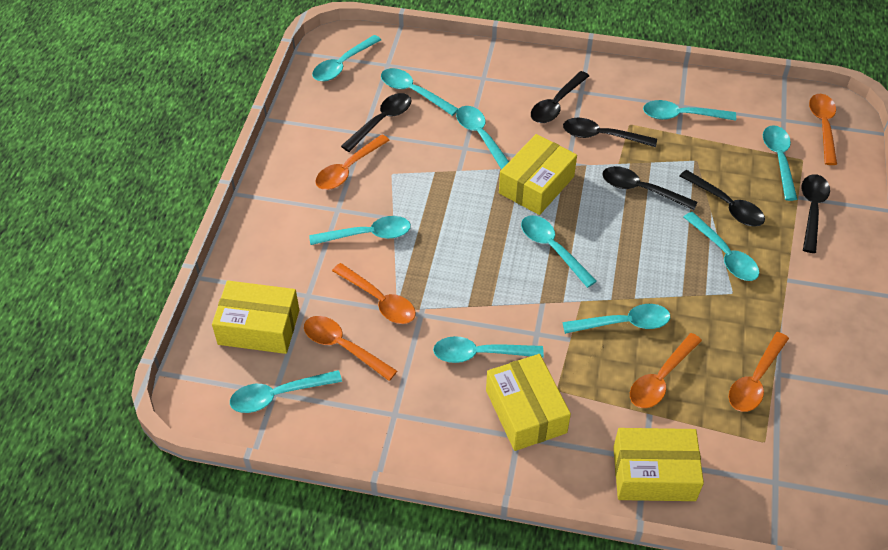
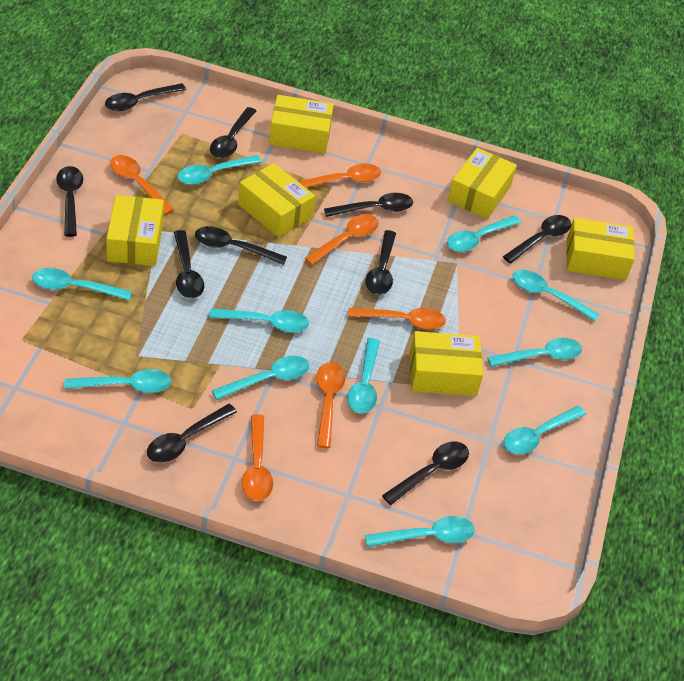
black spoon: [341,93,412,152] [531,71,589,123] [563,118,657,147] [602,166,698,211] [680,170,765,227] [801,174,830,253] = 6 -> [56,166,83,237] [105,83,186,111] [147,404,237,463] [174,230,204,298] [195,226,287,265] [210,107,256,158] [324,193,413,217] [365,230,396,295] [382,442,469,505] [503,215,571,264] = 10
yellow box: [212,281,299,354] [486,354,571,451] [499,134,577,215] [613,428,704,501] = 4 -> [106,195,164,266] [238,163,315,238] [269,95,334,154] [410,331,483,396] [448,148,517,219] [566,218,635,280] = 6

